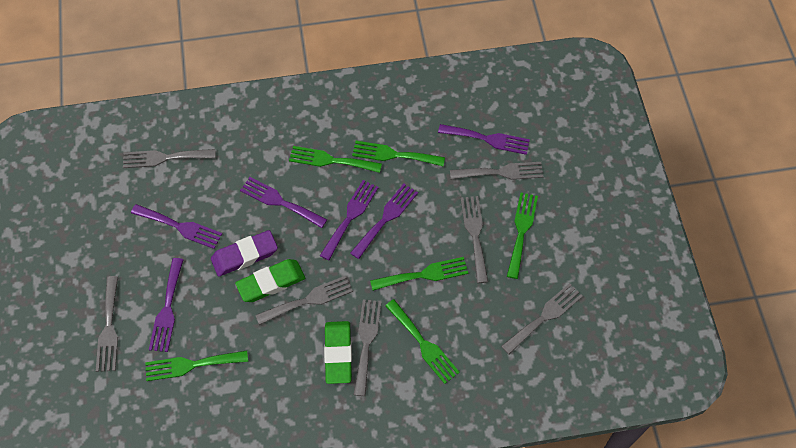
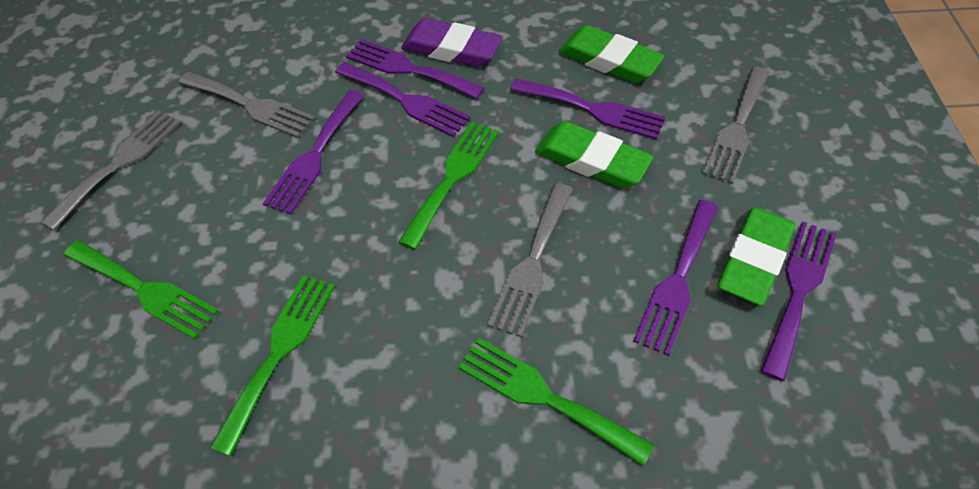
green eraser: [235,259,305,302] [324,321,352,384] = 2 -> [535,121,654,188] [559,25,665,83] [718,207,796,306] = 3
green fork: [145,351,248,381] [289,146,382,173] [352,141,445,166] [370,257,468,291] [385,299,460,384] [507,193,538,279] = 6 -> [64,240,219,339] [210,275,335,456] [398,122,499,250] [458,338,654,466] = 4
grey fork: [96,276,118,372] [123,149,216,168] [255,275,353,325] [354,299,382,396] [450,162,544,180] [461,196,488,283] [501,283,583,354] = 7 -> [41,110,181,231] [179,72,315,138] [487,183,573,337] [701,66,770,184] = 4

